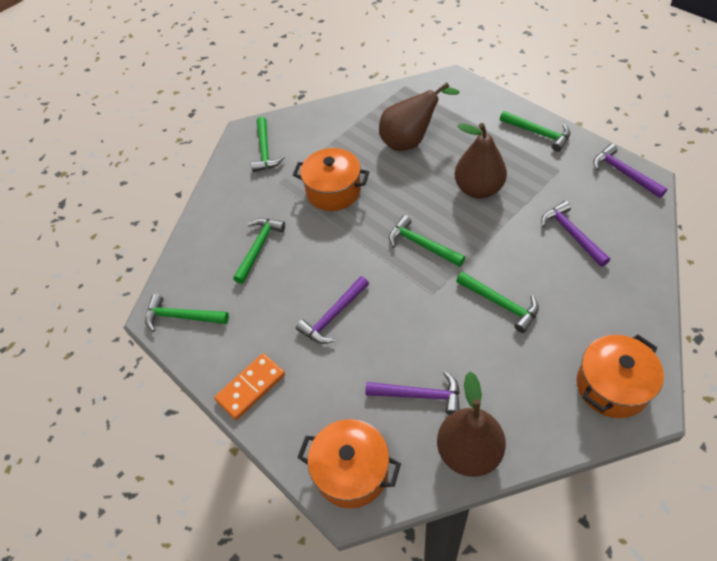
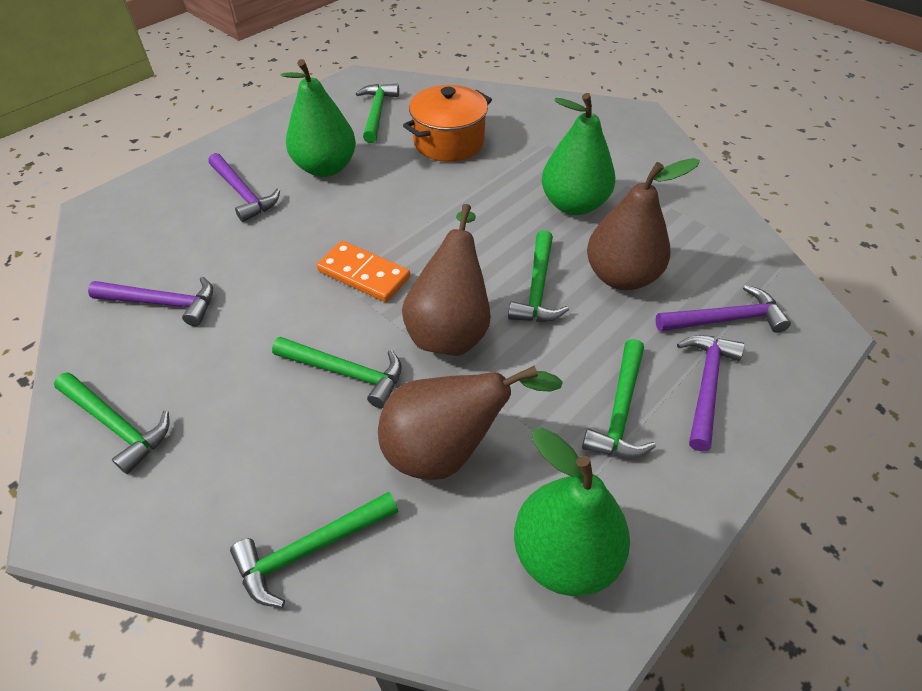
green pear: none = 0 -> [280,59,356,177] [514,427,630,596] [542,93,615,215] = 3
orange pot: [293,148,369,211] [297,419,401,508] [577,334,664,418] = 3 -> [403,85,492,162] = 1

